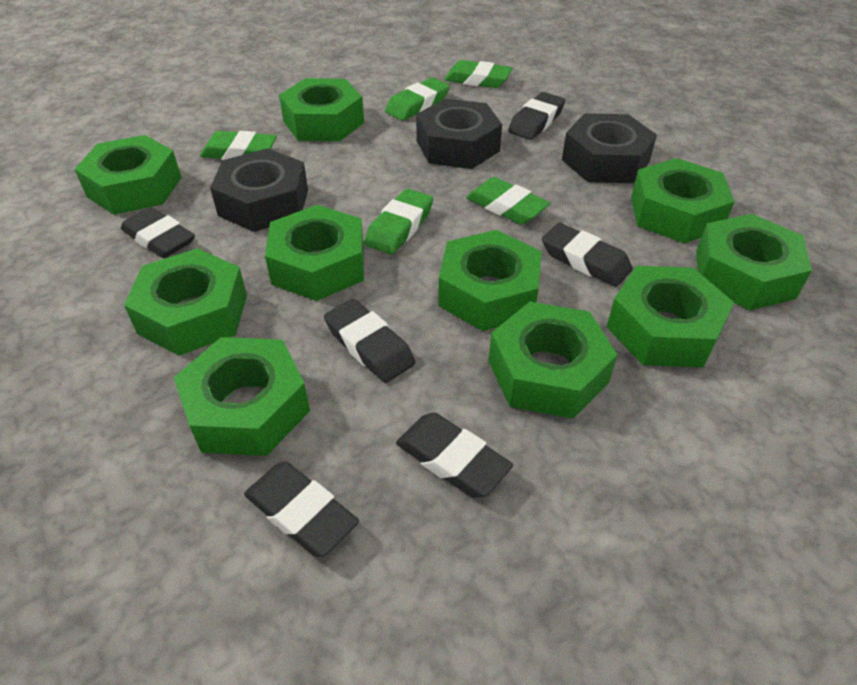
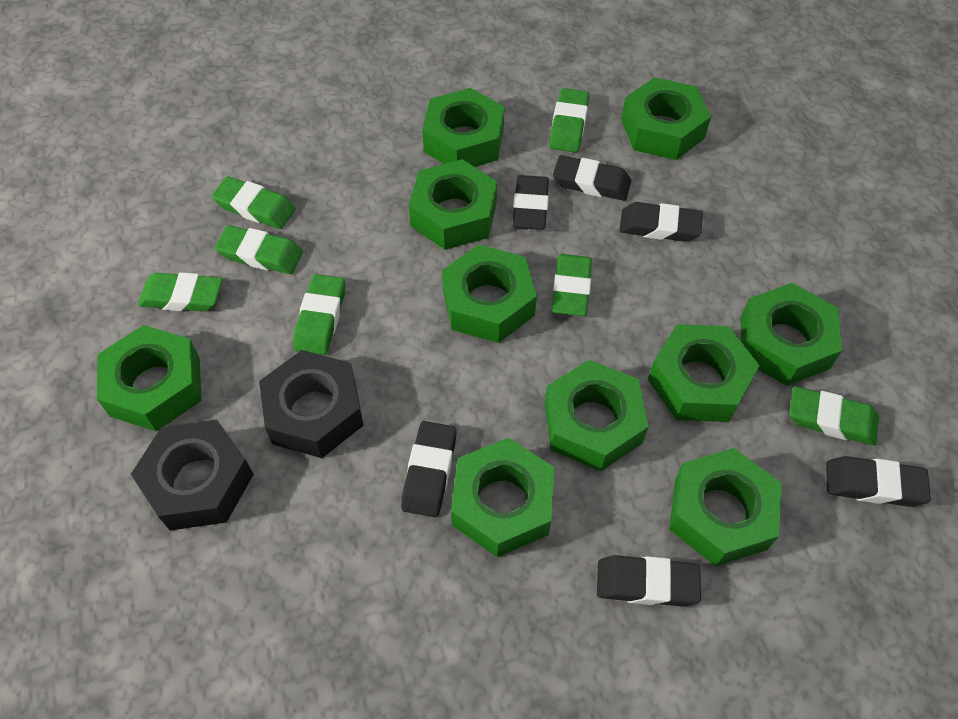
black nut: [210,149,308,232] [416,99,502,169] [562,113,657,183] = 3 -> [131,420,254,530] [259,350,364,458] = 2
green eraser: [200,131,277,160] [364,189,433,255] [385,78,450,121] [445,60,513,88] [466,177,550,224] = 5 -> [138,272,223,312] [212,176,296,229] [215,225,303,274] [293,274,345,355] [549,88,589,153] [552,254,592,316] [789,386,879,446] = 7

